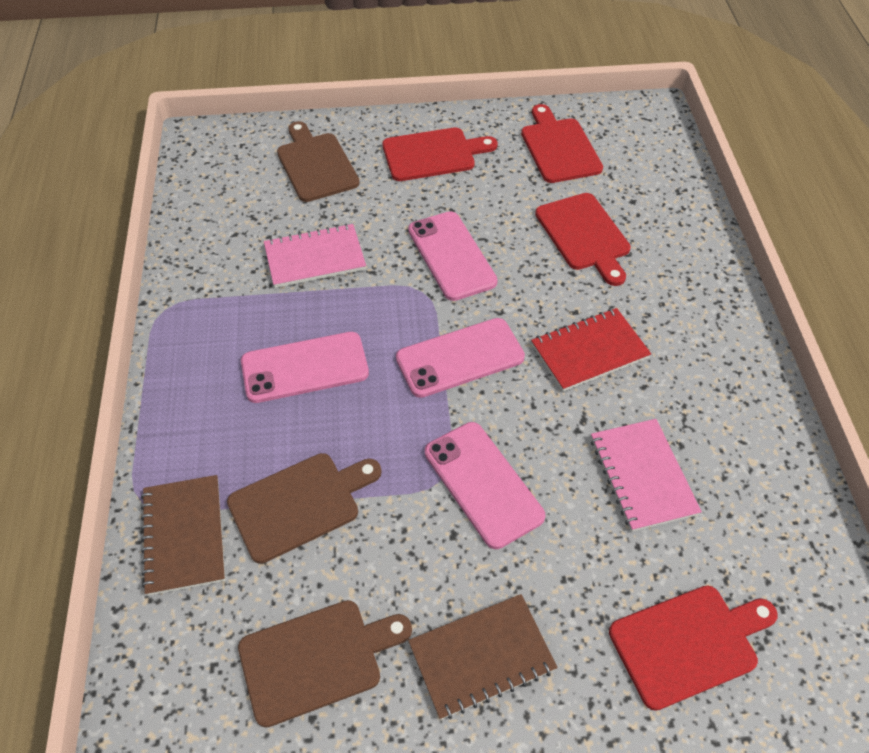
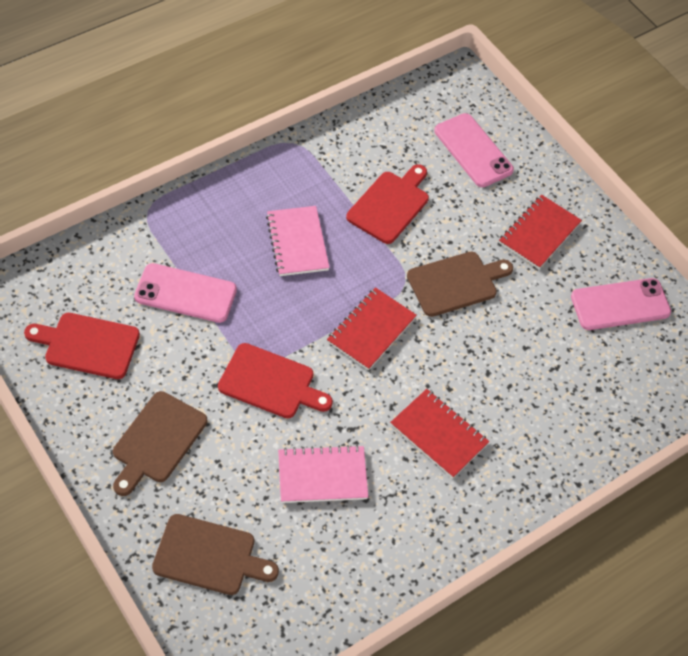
brown notebook: [141,475,225,596] [408,594,558,720] = 2 -> none = 0
pink phone: [241,332,369,403] [396,318,525,398] [408,211,498,301] [425,422,545,549] = 4 -> [134,263,237,323] [434,113,514,187] [571,278,671,330] = 3
red cutting board: [382,127,498,181] [521,104,603,183] [535,193,631,286] [609,585,778,711] = 4 -> [24,313,140,379] [218,343,333,418] [346,164,429,244] = 3
red notebook: [531,308,651,391] = 1 -> [327,287,417,370] [390,389,489,478] [499,195,582,269] = 3

